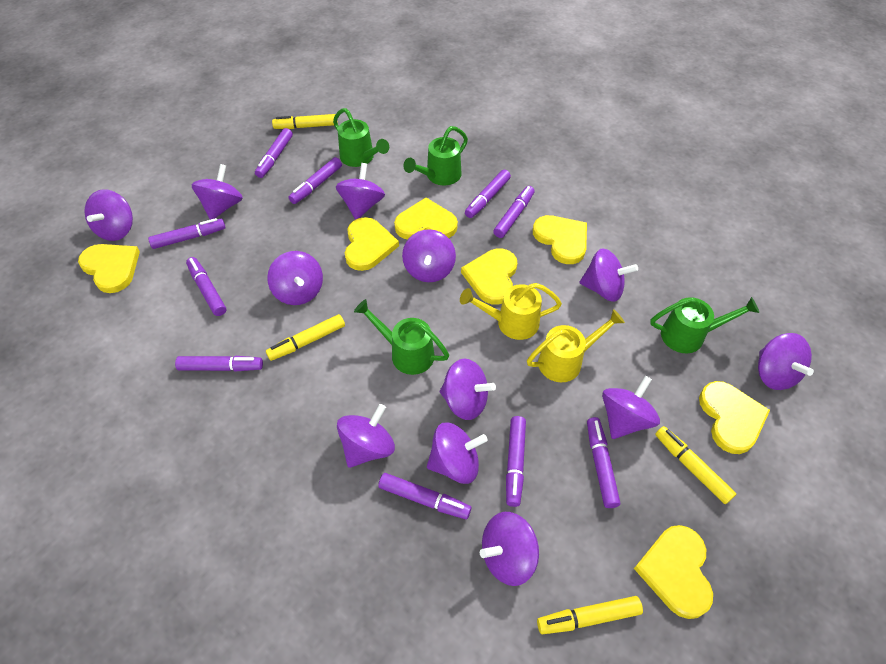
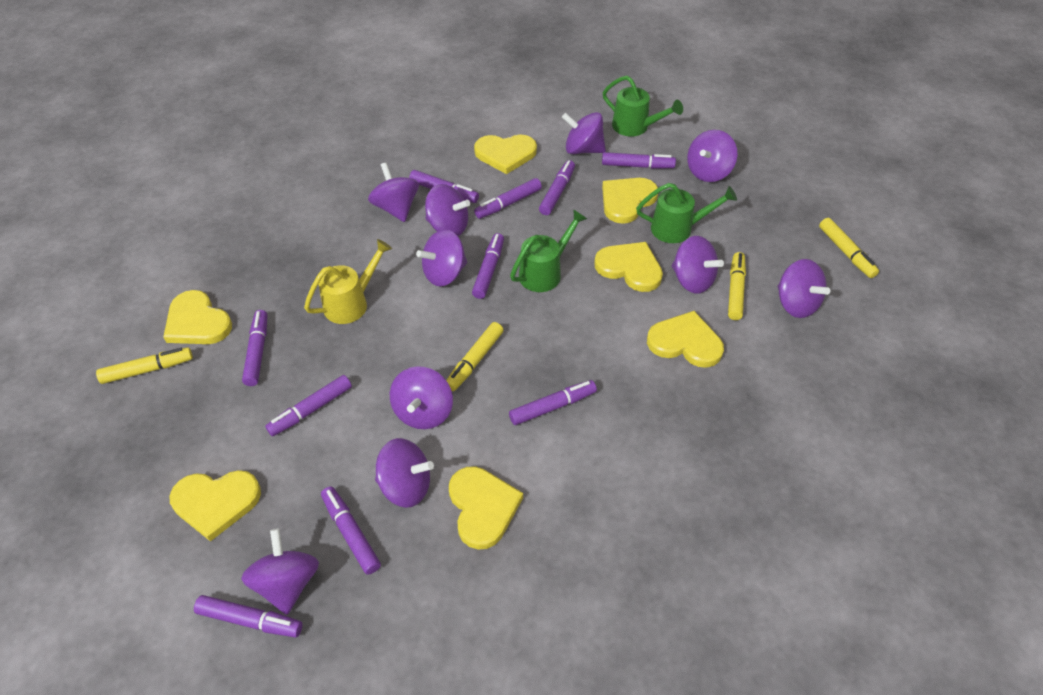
green watering can: [333,108,389,167] [354,299,449,375] [403,126,468,185] [650,297,759,353] = 4 -> [510,209,587,292] [602,76,683,137] [636,183,737,243] = 3
purple spinning top: [84,189,133,241] [191,164,243,220] [267,251,323,305] [336,163,385,220] [337,404,395,468] [402,229,456,282] [427,422,488,484] [440,359,496,420] [480,512,539,586] [580,249,638,302] [602,376,660,439] [758,333,814,390] = 12 -> [241,528,319,615] [368,163,419,222] [375,438,434,508] [390,366,453,429] [416,229,467,287] [425,184,470,236] [562,112,606,154] [672,236,724,294] [687,130,737,182] [778,259,830,318] = 10
yellow watering can: [460,283,562,340] [527,309,625,382] = 2 -> [304,239,392,324] = 1

